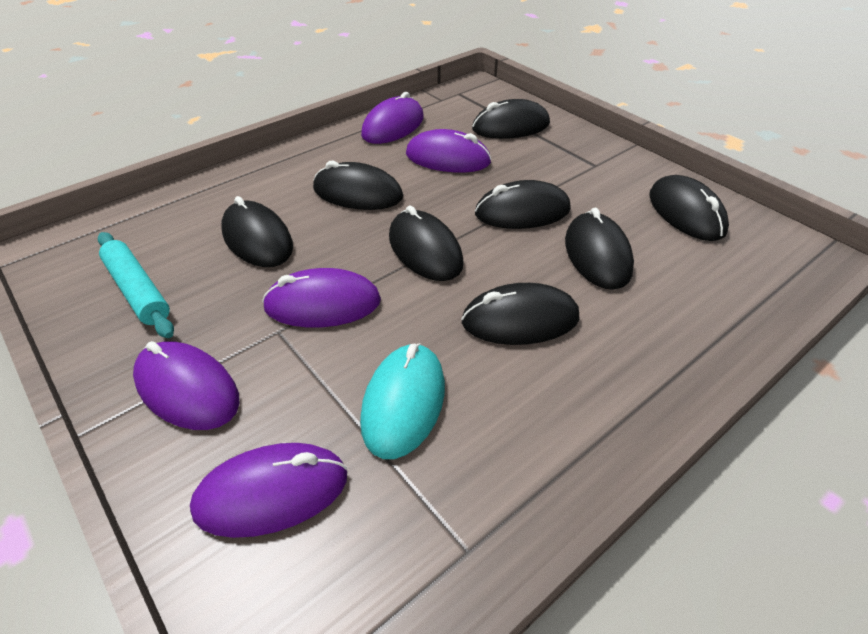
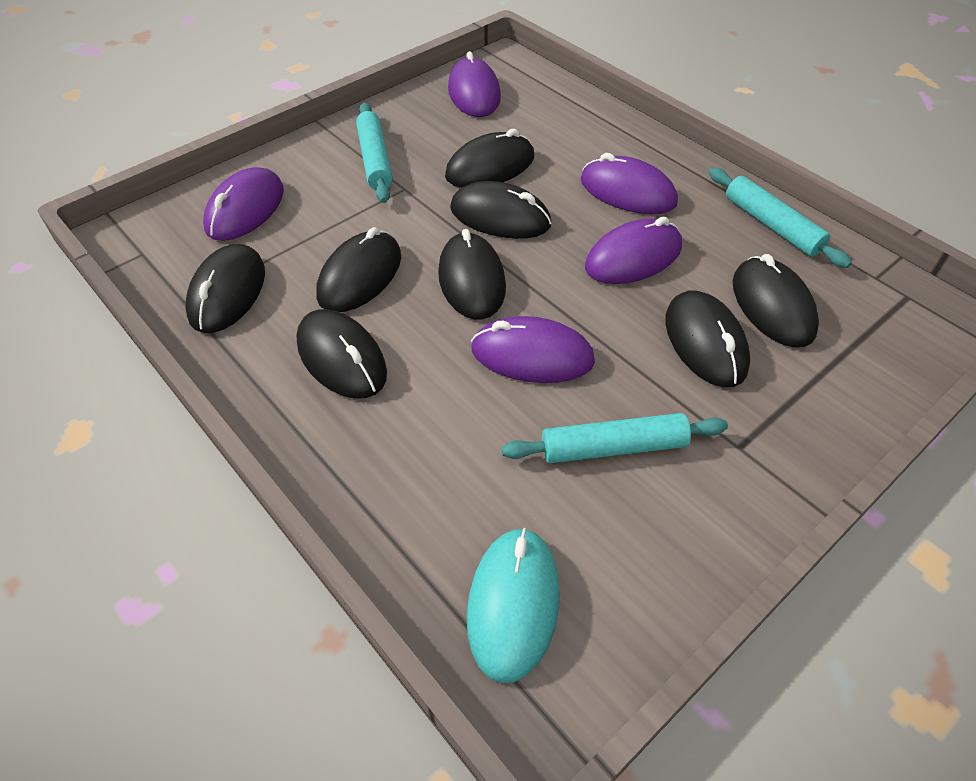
turquoise rolling pin: [98,232,174,338] = 1 -> [356,103,393,203] [502,413,728,463] [709,168,852,268] = 3

